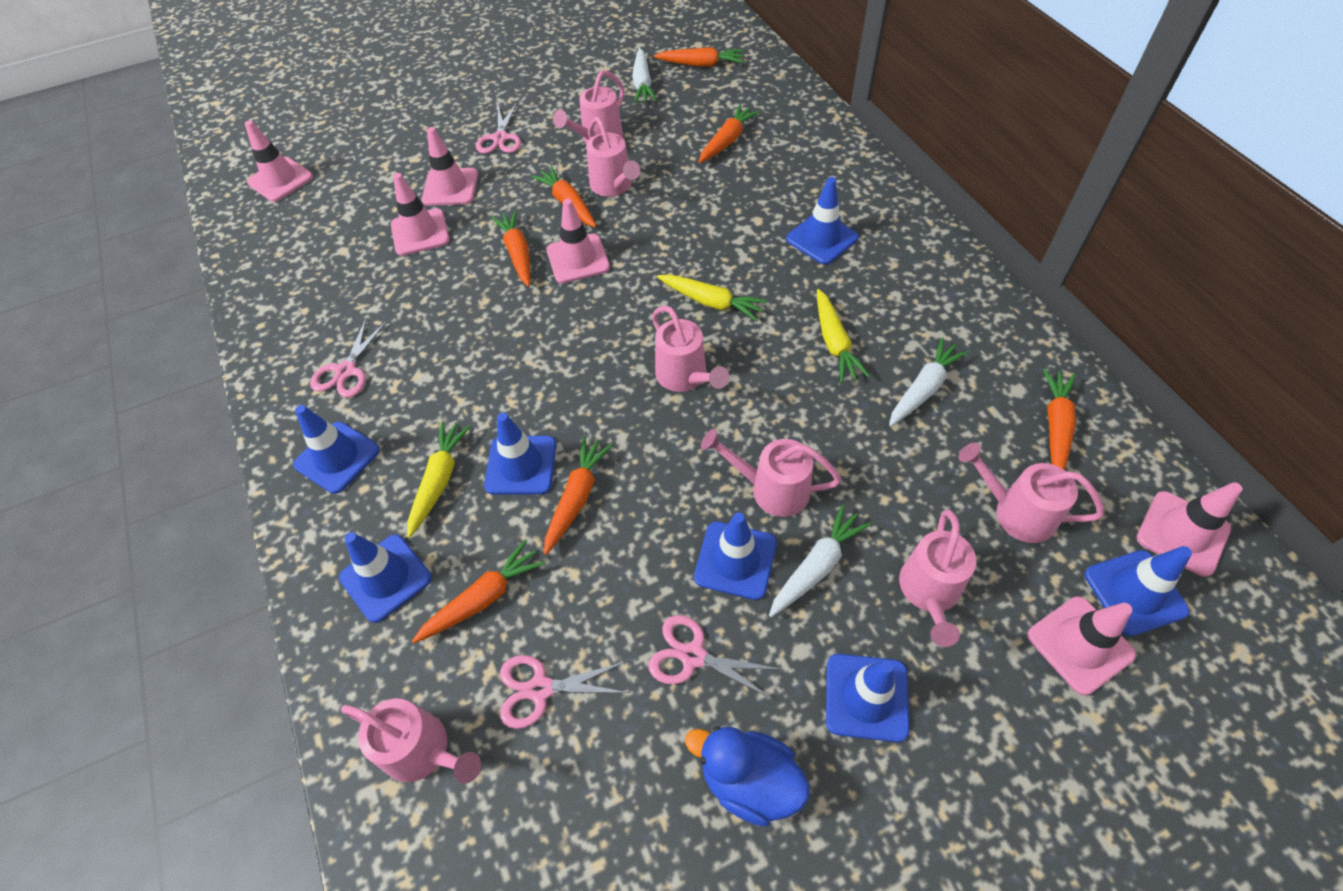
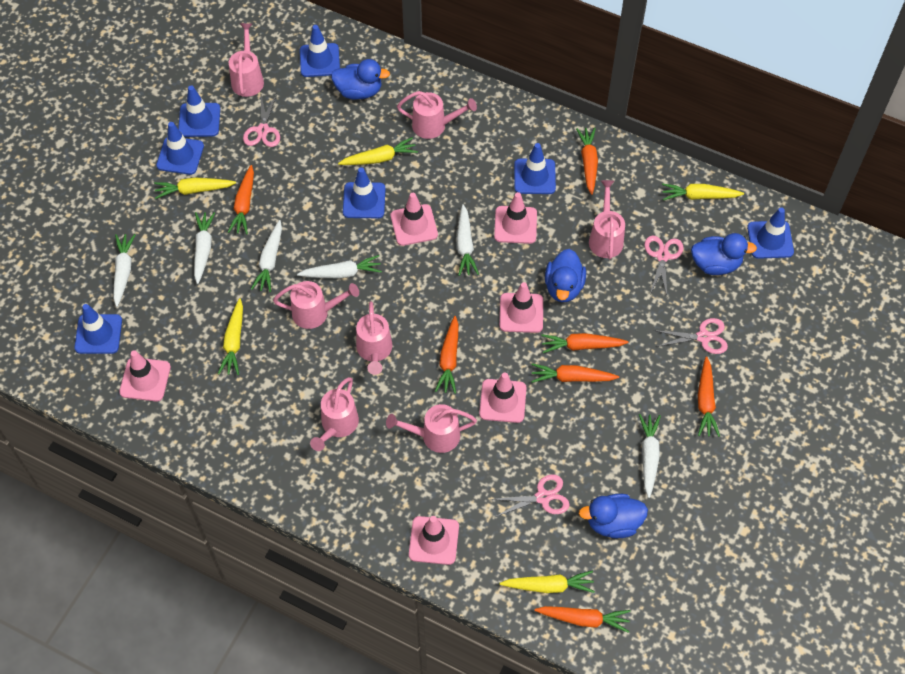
blue duck: [685,726,810,827] = 1 -> [331,59,390,100] [545,249,586,302] [579,494,648,538] [691,233,757,275] = 4
white carrot: [632,48,657,104] [769,504,871,617] [889,338,969,426] = 3 -> [113,234,136,307] [194,212,215,284] [251,220,282,292] [297,255,382,279] [456,204,479,276] [639,414,661,498] = 6
yellow carrot: [407,421,471,538] [657,274,767,321] [817,289,870,383] = 3 -> [154,178,236,199] [218,298,243,375] [338,137,418,165] [500,570,595,593] [662,183,744,200] = 5

